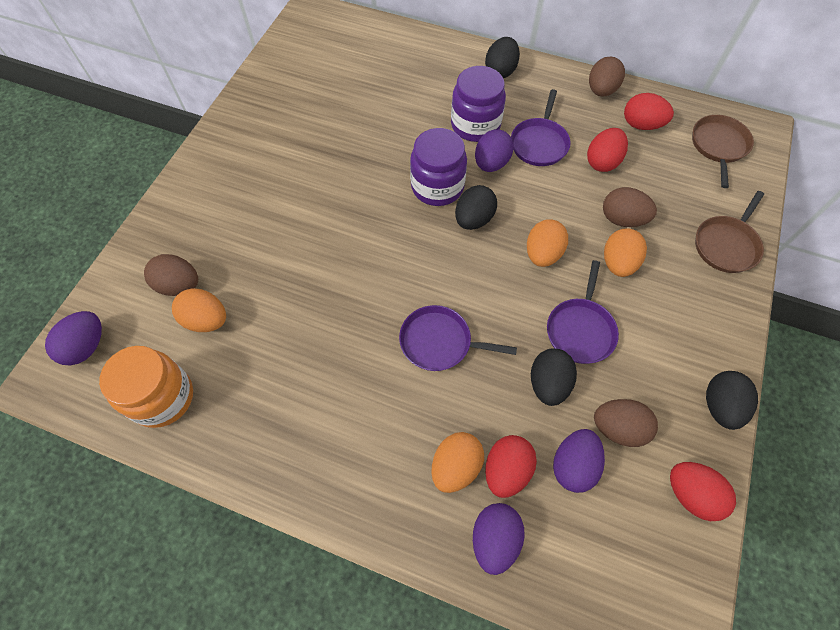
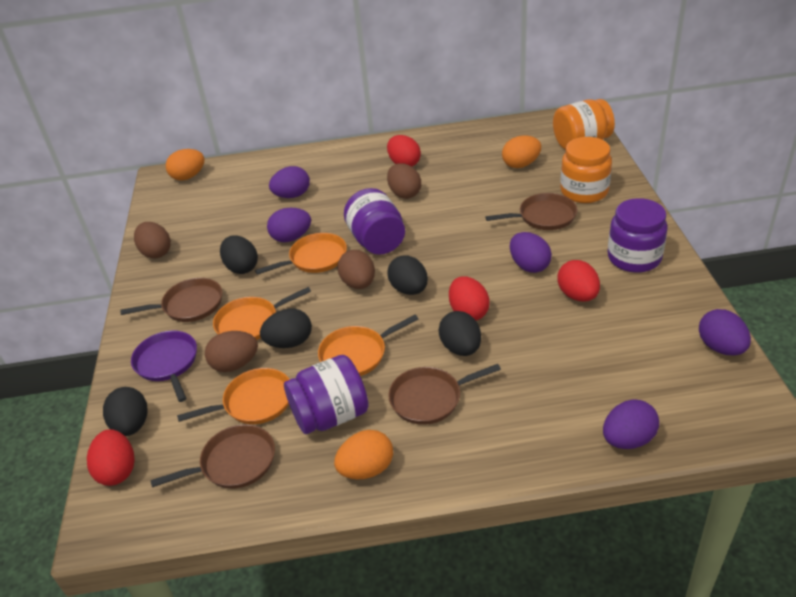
black egg: [455,185,497,230] [485,37,520,78] [531,348,577,406] [706,371,758,430] = 4 -> [103,387,147,436] [220,235,258,274] [260,309,312,348] [387,255,428,295] [439,311,481,356] = 5
brown pan: [692,115,754,188] [695,191,764,273] = 2 -> [120,278,222,322] [150,424,275,489] [388,364,501,425] [485,193,577,230] = 4
orange egg: [172,288,226,332] [431,432,484,493] [527,219,568,267] [604,229,647,277] = 4 -> [166,149,204,181] [334,430,393,479] [502,136,541,168] = 3
orange jar: [99,346,193,428] = 1 -> [553,99,615,150] [560,137,612,203] = 2
orange pan: none = 0 -> [177,368,290,424] [213,287,311,340] [255,233,347,275] [318,315,418,376] = 4
purple egg: [45,311,102,365] [473,503,525,575] [475,129,514,172] [553,429,605,493] = 4 -> [267,208,311,242] [269,166,310,198] [510,232,552,273] [603,400,659,449] [699,309,751,356] = 5
purple jar: [410,128,467,206] [451,66,506,142] = 2 -> [284,355,368,434] [344,188,405,255] [608,198,668,273] = 3
purple pan: [399,305,517,371] [511,89,571,166] [547,260,619,364] = 3 -> [131,330,197,402] = 1

